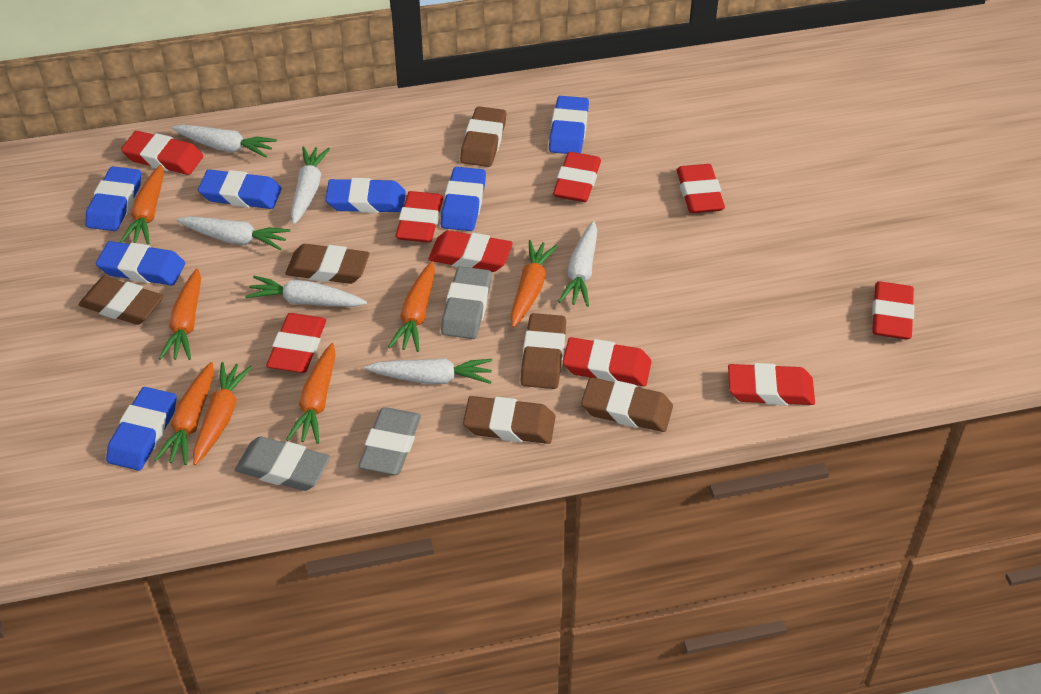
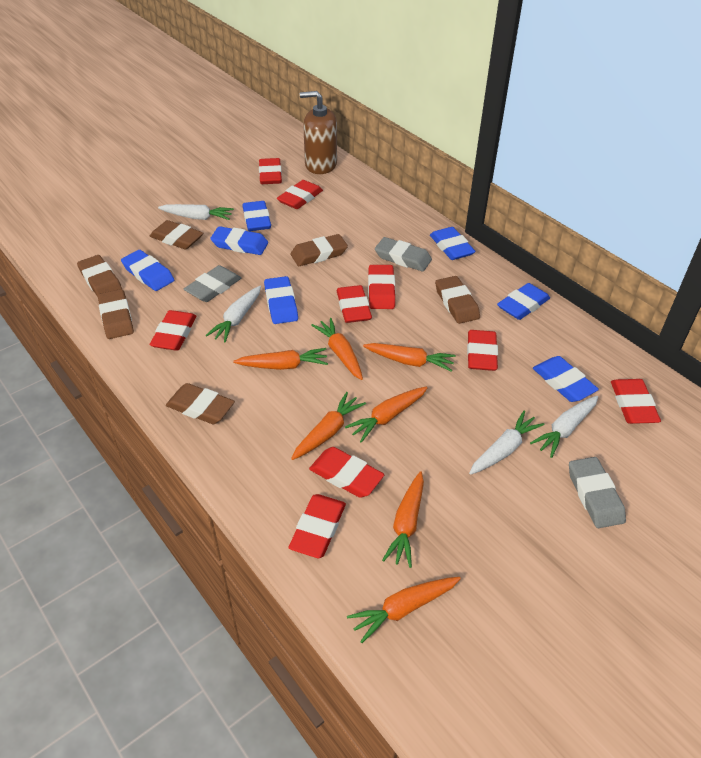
brown soap dispenser: none = 0 -> [300,91,337,174] = 1
white carrot: [171,125,277,158] [177,216,290,250] [245,276,367,307] [291,146,330,224] [365,358,493,384] [558,221,597,307] = 6 -> [158,204,234,220] [206,286,261,342] [469,411,544,475] [530,396,598,458] = 4

